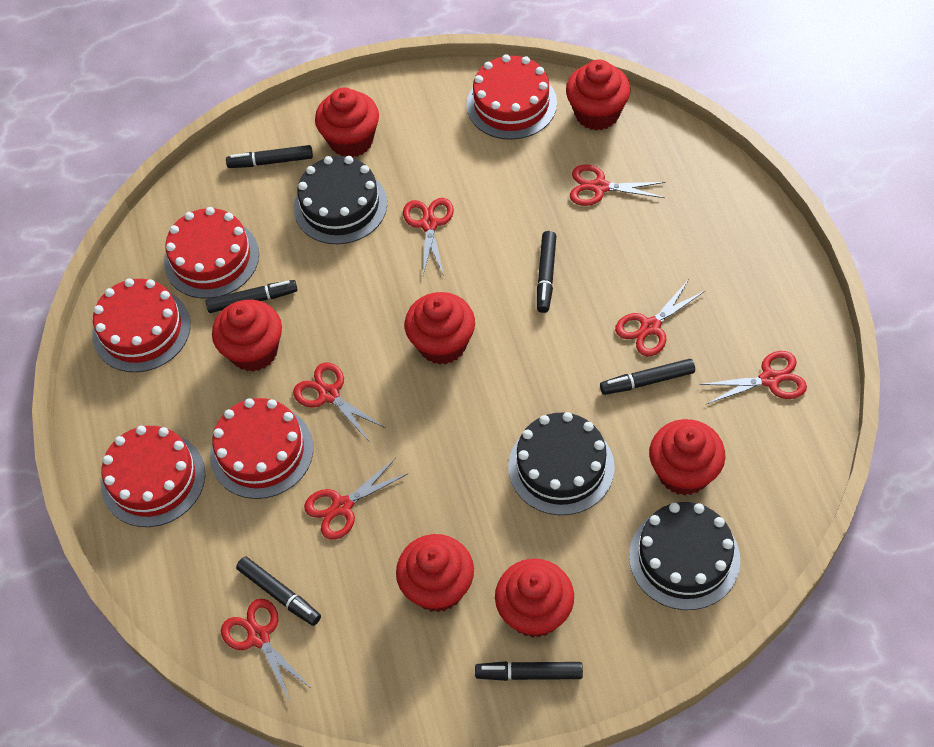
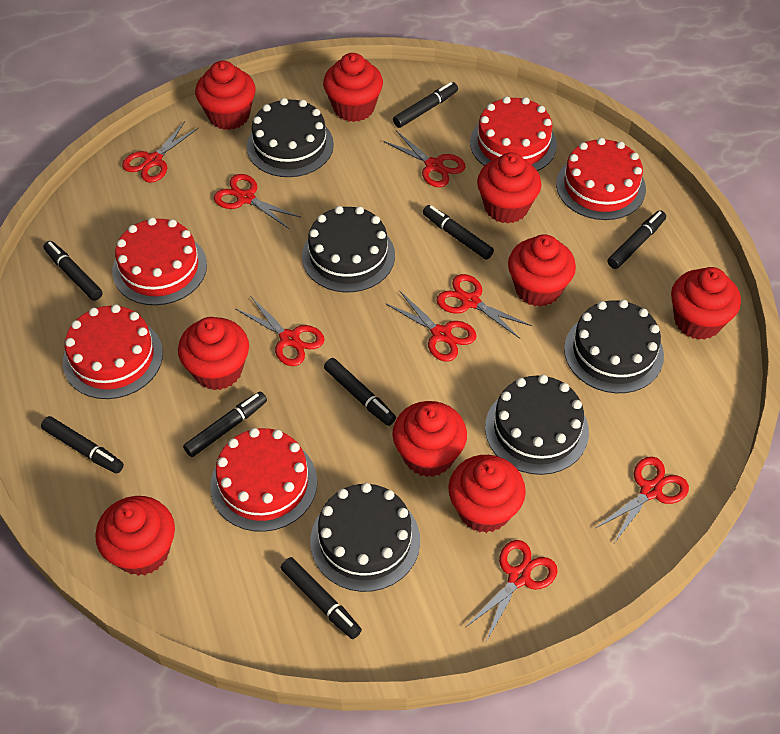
black cake: [294,156,387,244] [508,412,615,515] [629,502,740,610] = 3 -> [247,98,334,177] [302,206,395,292] [310,483,420,592] [485,375,589,475] [564,300,664,393] = 5
black marker: [206,280,298,313] [226,145,313,168] [236,556,321,626] [475,661,583,681] [537,231,556,313] [600,359,695,395] = 6 -> [41,416,124,474] [43,241,103,301] [183,391,267,457] [281,557,362,639] [324,358,396,426] [393,82,458,128] [423,205,494,260] [608,210,666,269] = 8
red cupcake: [212,300,282,372] [315,88,379,157] [396,534,474,612] [405,292,475,365] [495,559,574,638] [566,60,631,130] [649,419,725,496] = 7 -> [95,496,175,576] [178,317,249,390] [195,61,255,130] [323,53,383,122] [392,401,467,477] [448,455,526,533] [477,153,541,224] [508,234,576,307] [671,267,741,340] = 9
red scissors: [221,598,311,701] [293,362,386,441] [304,458,409,540] [403,198,454,276] [570,164,666,206] [615,280,706,356] [699,351,807,404] = 7 -> [122,121,199,183] [214,174,300,229] [235,297,324,366] [383,131,466,187] [385,290,476,362] [436,274,532,339] [466,540,558,641] [596,457,689,543] = 8

